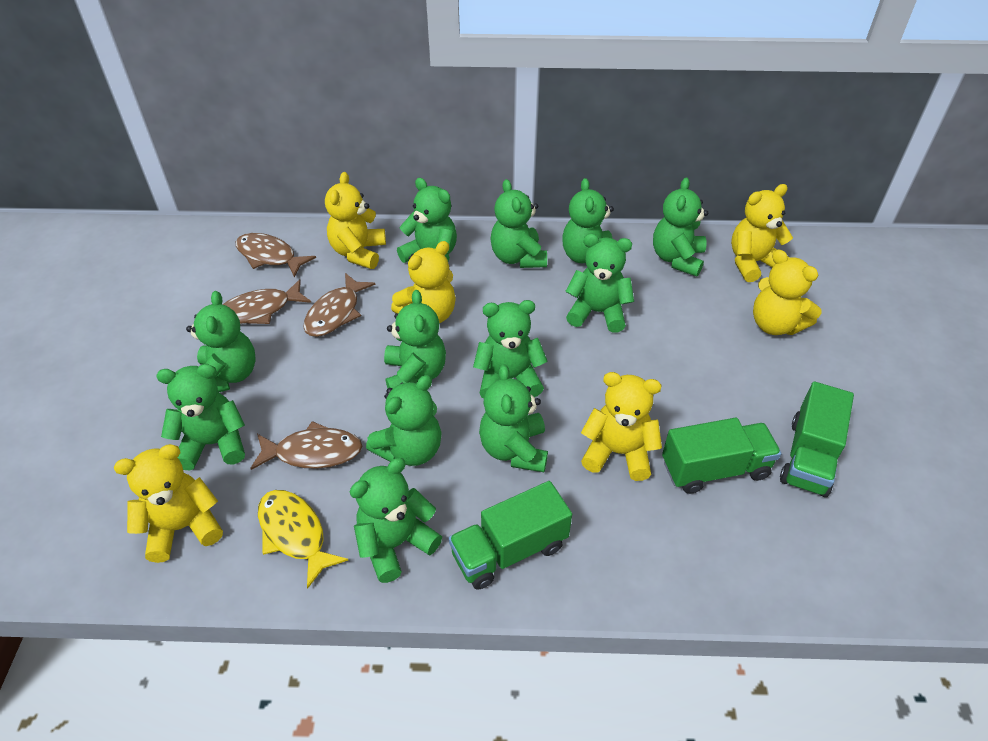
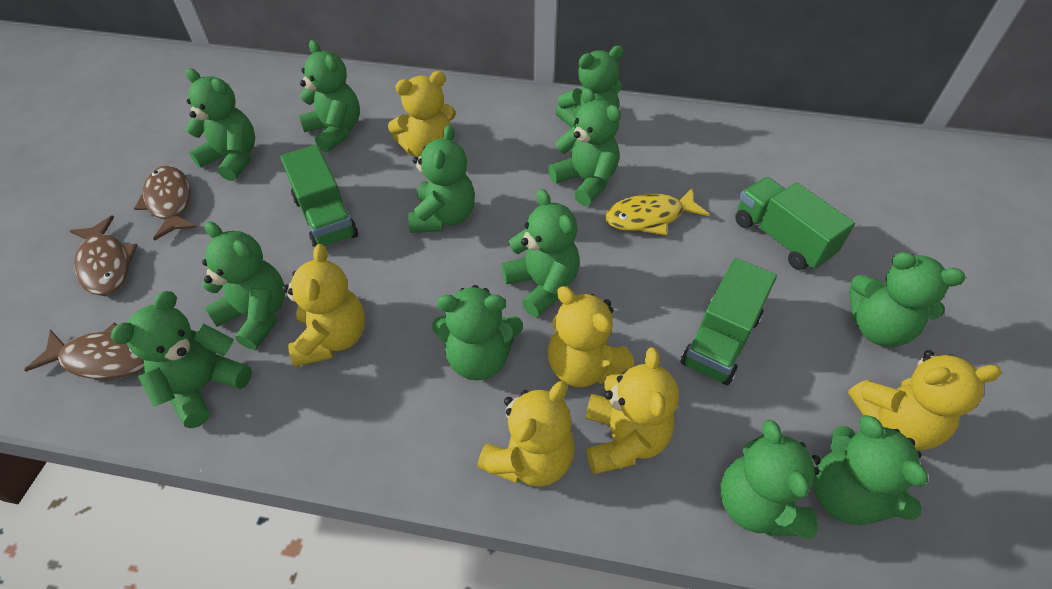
brown fish: [223,279,311,324] [236,233,316,278] [250,421,362,470] [303,273,375,337] = 4 -> [24,323,144,379] [69,215,137,296] [134,166,197,241] = 3

